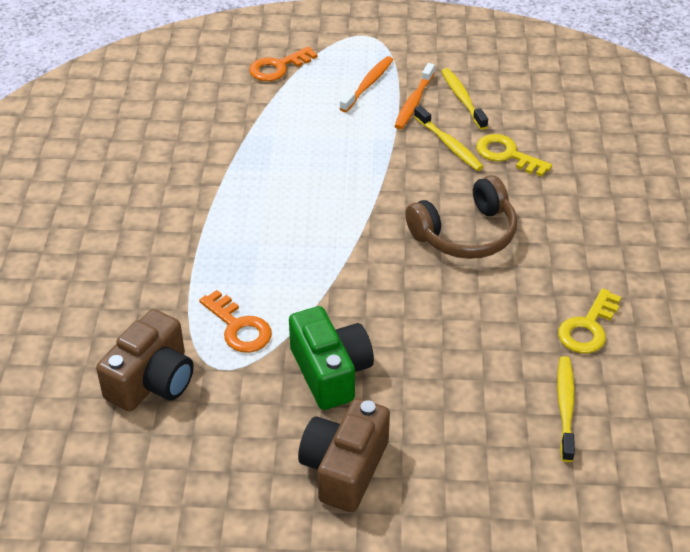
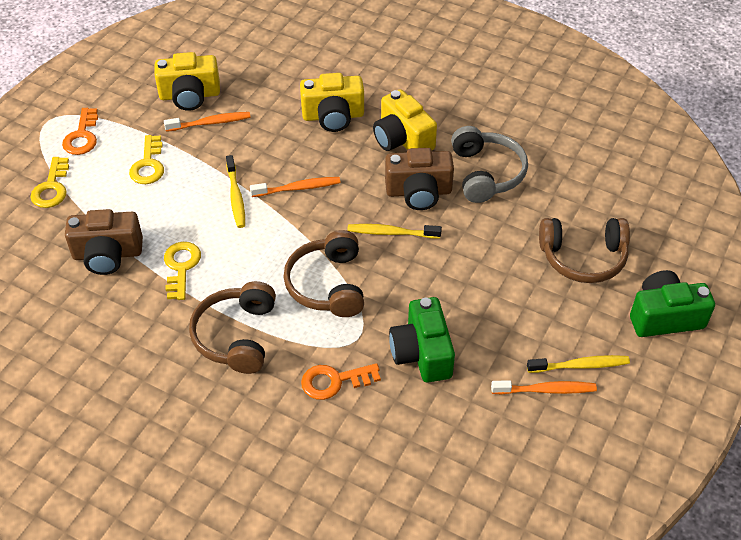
brown headphones: [405,175,517,259] = 1 -> [189,281,276,374] [284,230,364,317] [539,218,630,283] = 3
green camera: [289,306,374,410] = 1 -> [389,297,455,382] [630,270,715,337] = 2
grey headphones: none = 0 -> [451,126,528,203] = 1
orange toothbrush: [340,56,393,112] [394,63,435,129] = 2 -> [164,112,251,132] [250,177,341,197] [491,380,597,394] = 3
yellow camera: none = 0 -> [155,52,220,111] [300,73,364,132] [373,89,437,151] = 3
yellow key: [476,134,552,177] [558,288,621,354] = 2 -> [30,157,69,208] [129,135,164,184] [164,242,201,300] = 3

